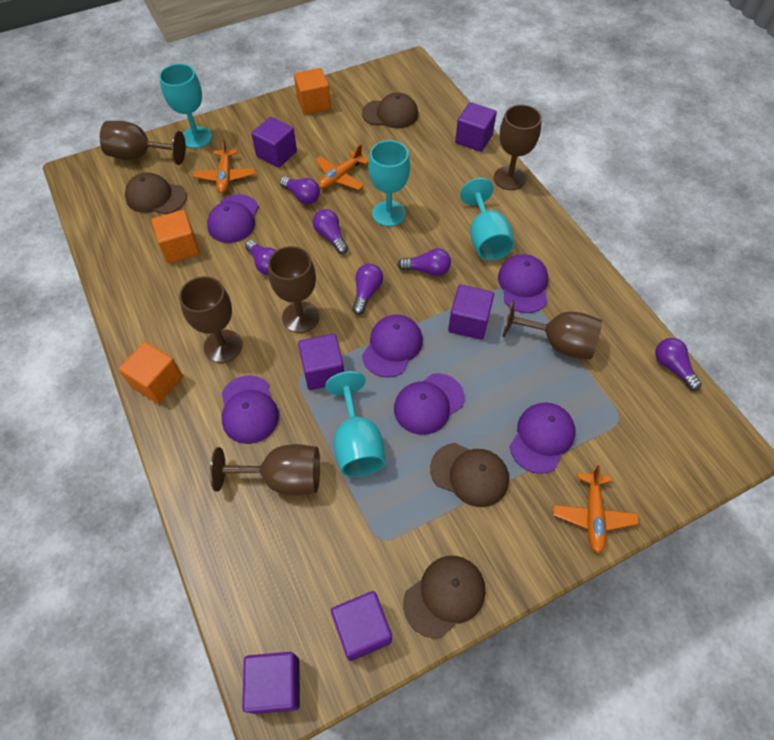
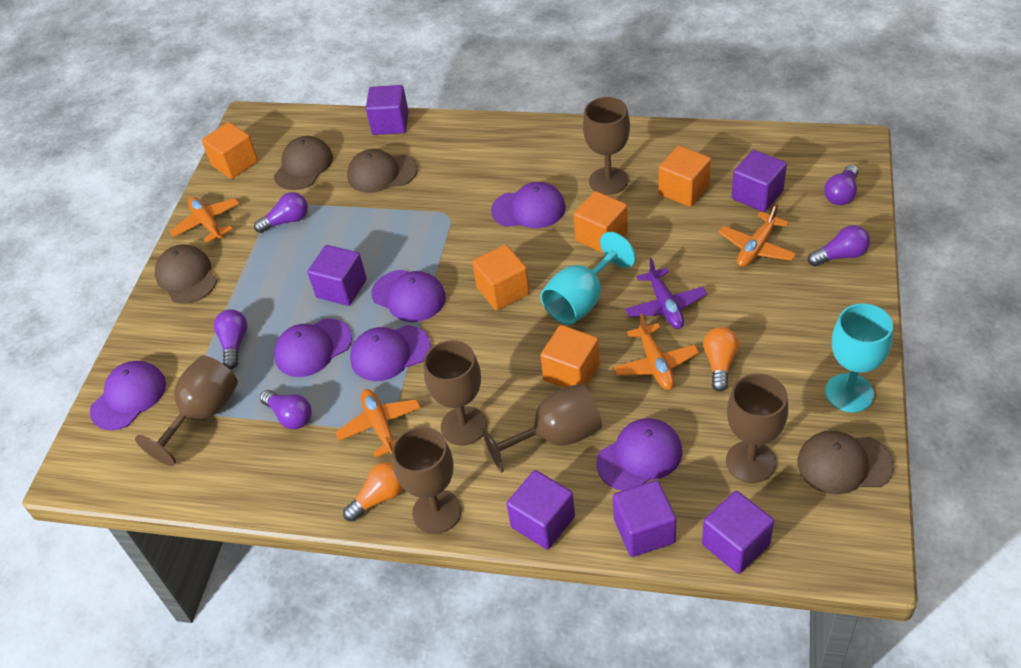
orange cube: [119,342,183,404] [151,210,200,263] [294,68,331,115] = 3 -> [202,122,258,179] [472,244,530,310] [540,325,600,388] [573,191,628,253] [658,146,711,207] = 5
orange light bulb: none = 0 -> [343,462,403,521] [703,327,739,392] = 2
orange plane: [193,138,255,193] [315,144,369,190] [553,465,639,553] = 3 -> [170,197,239,243] [335,389,421,458] [613,313,699,390] [719,203,796,267] = 4
purple light bulb: [245,240,277,275] [280,176,320,204] [312,209,348,254] [352,263,383,315] [398,248,451,276] [655,338,702,391] = 6 -> [214,309,247,369] [254,192,308,233] [260,390,312,429] [808,225,870,266] [824,165,858,205] = 5
purple plane: none = 0 -> [625,258,707,329] = 1
turquoise goblet: [159,64,212,148] [325,371,385,477] [368,140,410,227] [460,178,514,261] = 4 -> [540,232,636,325] [825,303,893,412] = 2

